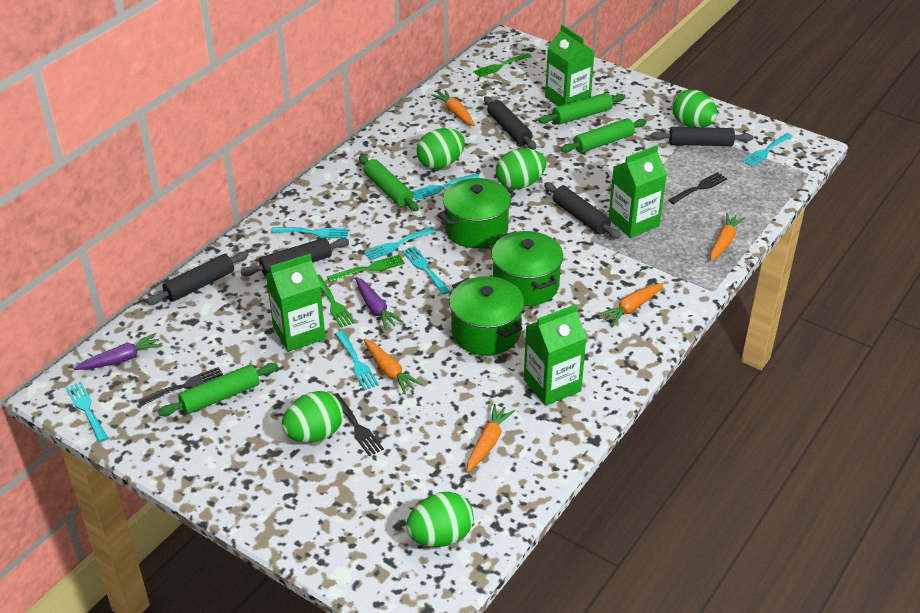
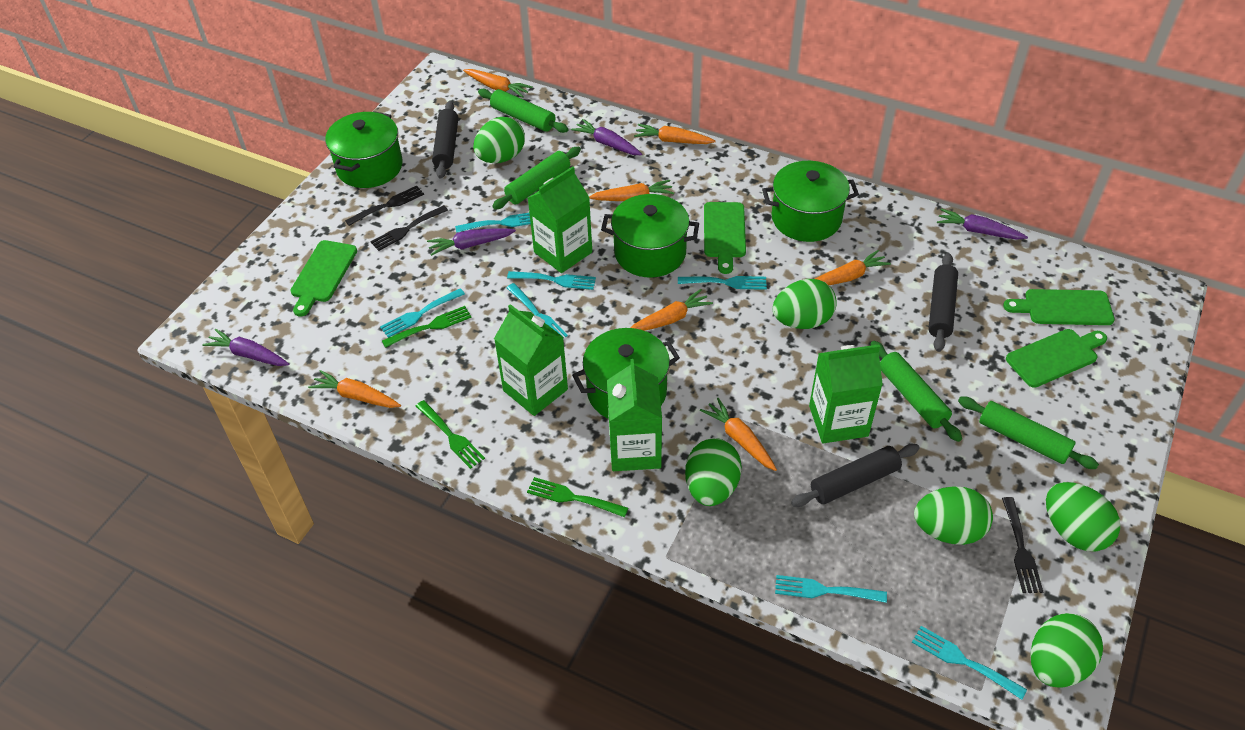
black rolling pin: [147,251,249,305] [241,238,349,276] [484,96,537,150] [544,182,621,239] [651,127,753,146] = 5 -> [432,101,458,179] [791,444,919,507] [928,253,958,352] = 3
green cutting board: none = 0 -> [290,240,357,317] [704,202,746,274] [1003,289,1115,325] [1006,329,1107,388] = 4
green egg: [282,391,344,442] [406,492,474,547] [417,128,465,169] [496,148,547,189] [672,89,718,127] = 5 -> [473,117,525,163] [685,438,742,506] [773,279,837,329] [914,487,993,545] [1030,613,1103,688] [1046,482,1120,551] = 6
green pot: [437,178,516,248] [449,276,524,355] [491,231,563,306] = 3 -> [325,111,403,188] [572,328,680,418] [601,194,699,278] [762,161,859,242] = 4
orange carrot: [363,338,422,394] [431,90,475,126] [467,404,515,472] [599,283,664,326] [710,213,745,261] = 5 -> [308,370,401,408] [463,69,533,98] [589,180,674,201] [631,289,713,331] [634,124,716,144] [700,398,777,471] [815,250,891,285] = 7
purple carrot: [74,333,163,370] [355,277,404,330] = 2 -> [202,329,289,366] [427,228,516,256] [571,119,642,155] [937,208,1028,240] = 4

